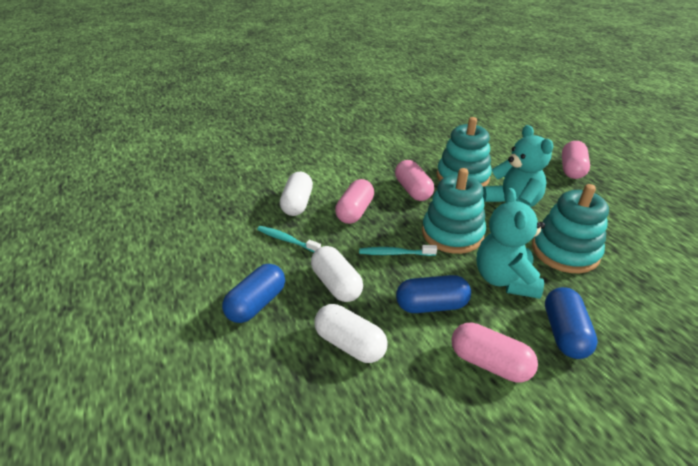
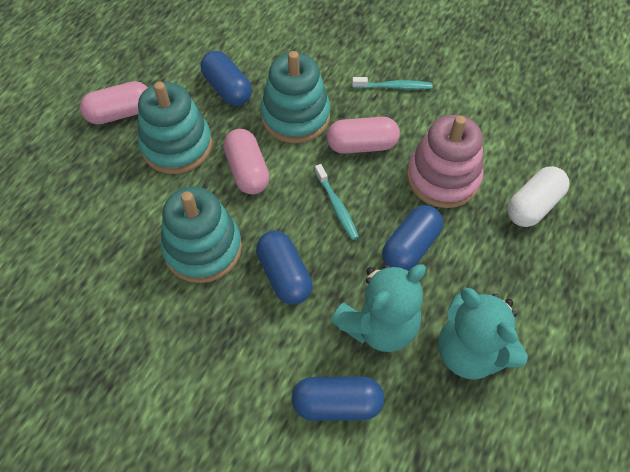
blue capsule: [222,264,285,323] [396,275,471,313] [545,287,598,359] = 3 -> [201,51,252,106] [256,231,312,305] [292,376,384,421] [382,205,443,271] = 4
pink capsule: [335,179,374,224] [395,160,434,201] [451,323,538,383] [562,141,590,179] = 4 -> [80,81,148,125] [223,129,270,194] [327,117,400,154] = 3
pink stacking toy: none = 0 -> [407,115,484,208] = 1
white capsule: [280,172,313,216] [311,246,363,302] [314,304,388,363] = 3 -> [507,166,570,227] = 1

